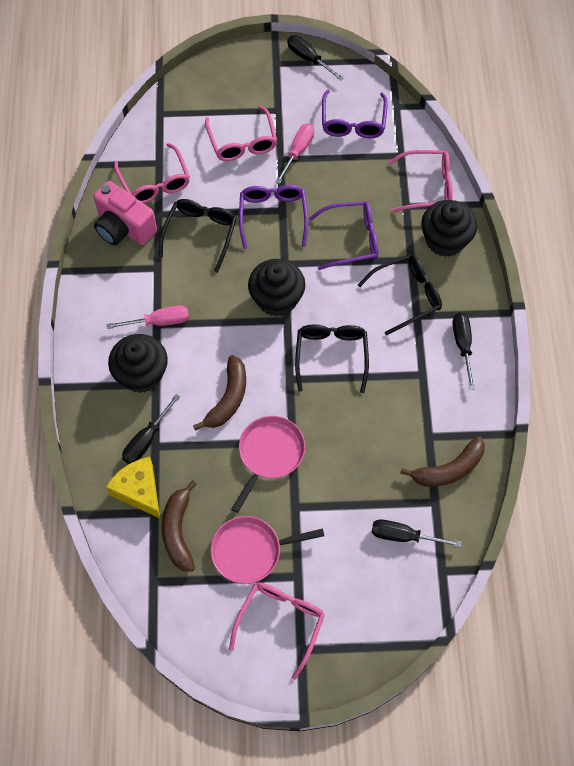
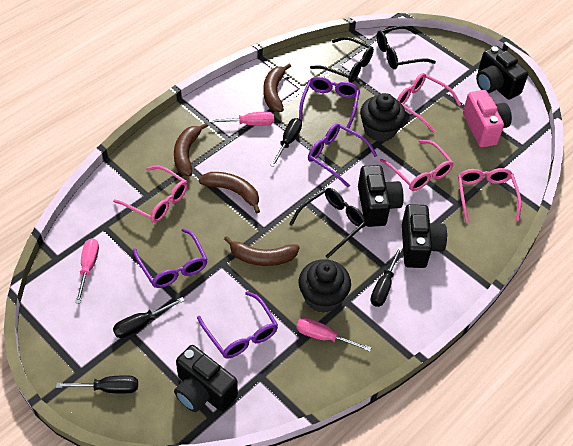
black camera: none = 0 -> [174,345,238,412] [358,165,404,227] [402,204,447,268] [476,46,528,100] = 4
black cupcake: [108,334,168,393] [248,259,305,317] [421,200,477,257] = 3 -> [299,259,351,313] [360,93,406,142] = 2
brown banana: [162,480,197,572] [193,355,246,431] [400,436,485,487] = 3 -> [174,123,208,176] [199,172,260,213] [224,236,299,266] [263,64,291,112] = 4
pink pan: [211,516,324,584] [231,416,305,513] = 2 -> none = 0
pink screwdriver: [107,305,189,329] [275,124,314,184] = 2 -> [75,238,99,303] [209,112,274,126] [297,318,372,352] = 3
purple glasses: [239,185,308,249] [309,201,378,270] [322,90,388,138] = 3 -> [133,228,208,288] [197,291,278,359] [299,76,360,129] [308,123,377,188] = 4
yellow cheese: [106,457,160,518] = 1 -> none = 0

